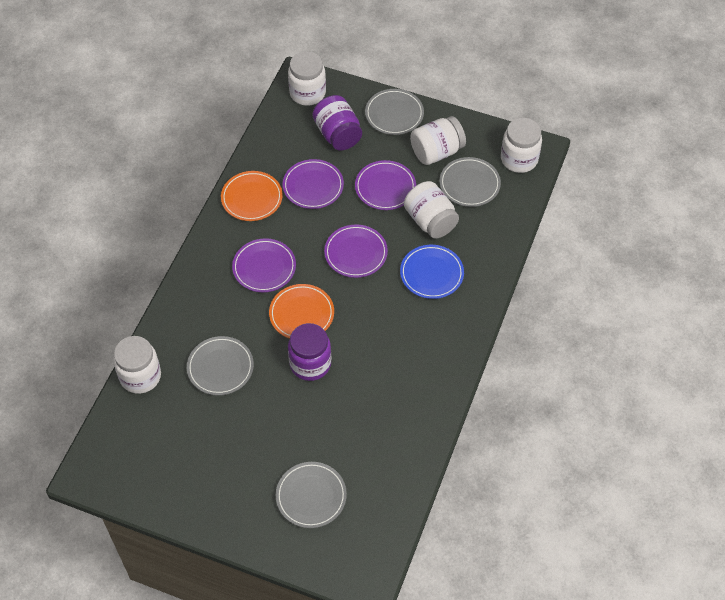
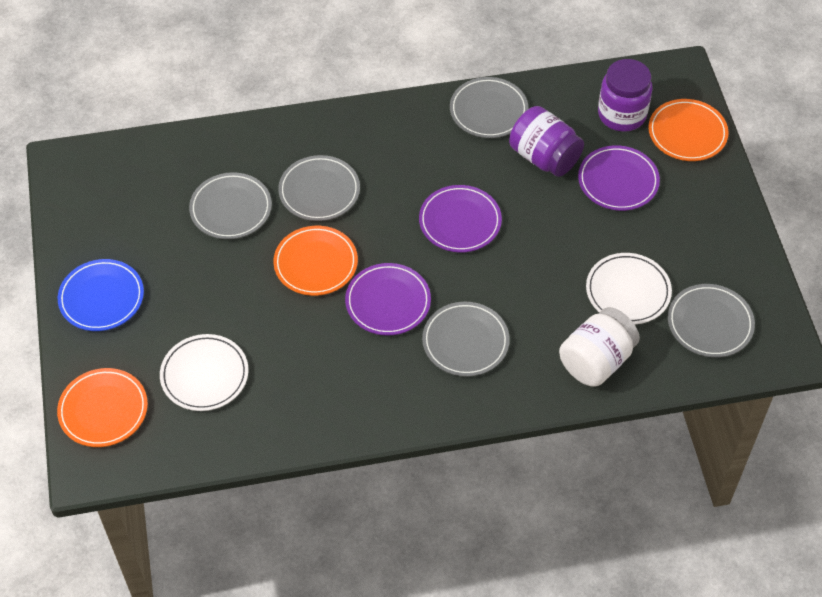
grey plate: [187,336,254,396] [276,462,347,528] [365,89,424,135] [439,157,501,207] = 4 -> [189,172,272,239] [278,155,360,221] [422,302,510,377] [450,77,528,138] [668,284,755,358] = 5
orange plate: [221,171,283,221] [269,284,334,339] = 2 -> [57,368,148,447] [273,226,358,296] [648,99,729,161] = 3
purple plate: [232,238,296,292] [283,159,344,209] [324,224,388,278] [355,160,416,210] = 4 -> [345,263,431,335] [419,185,502,252] [578,145,660,211] = 3
white jar: [113,336,161,394] [288,51,326,106] [404,181,459,239] [410,116,466,165] [501,118,542,173] = 5 -> [559,307,640,387] = 1
white plate: none = 0 -> [160,334,248,411] [586,253,672,324] = 2

